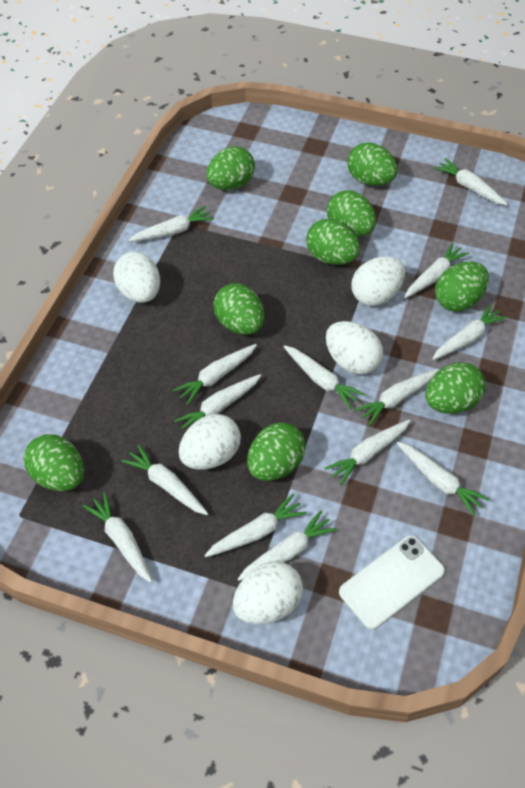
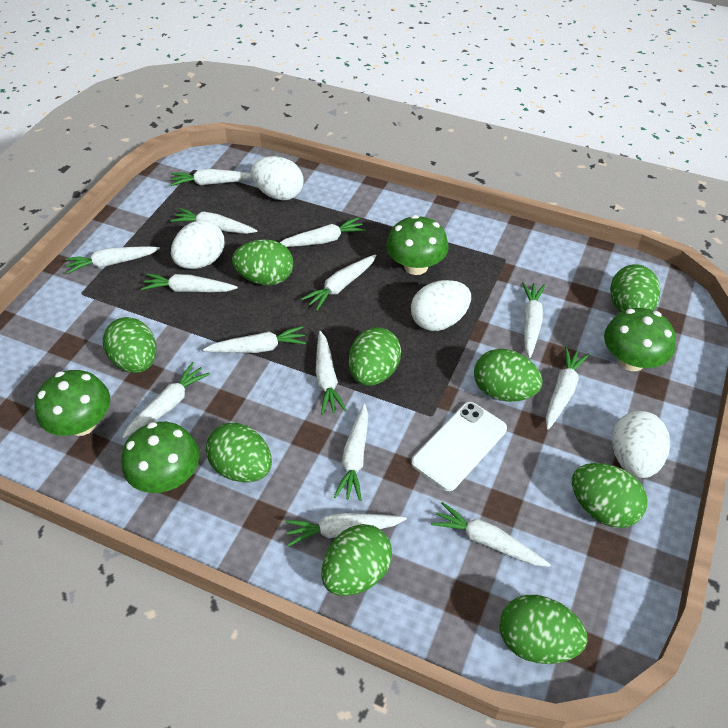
green mushroom: none = 0 -> [34,370,110,436] [121,422,200,493] [386,215,449,275] [604,308,676,371] = 4
white egg: [113,252,160,303] [179,414,241,470] [233,562,303,624] [326,321,383,375] [351,256,405,306] = 5 -> [171,220,225,269] [251,156,303,200] [411,280,471,331] [612,411,670,478] = 4

